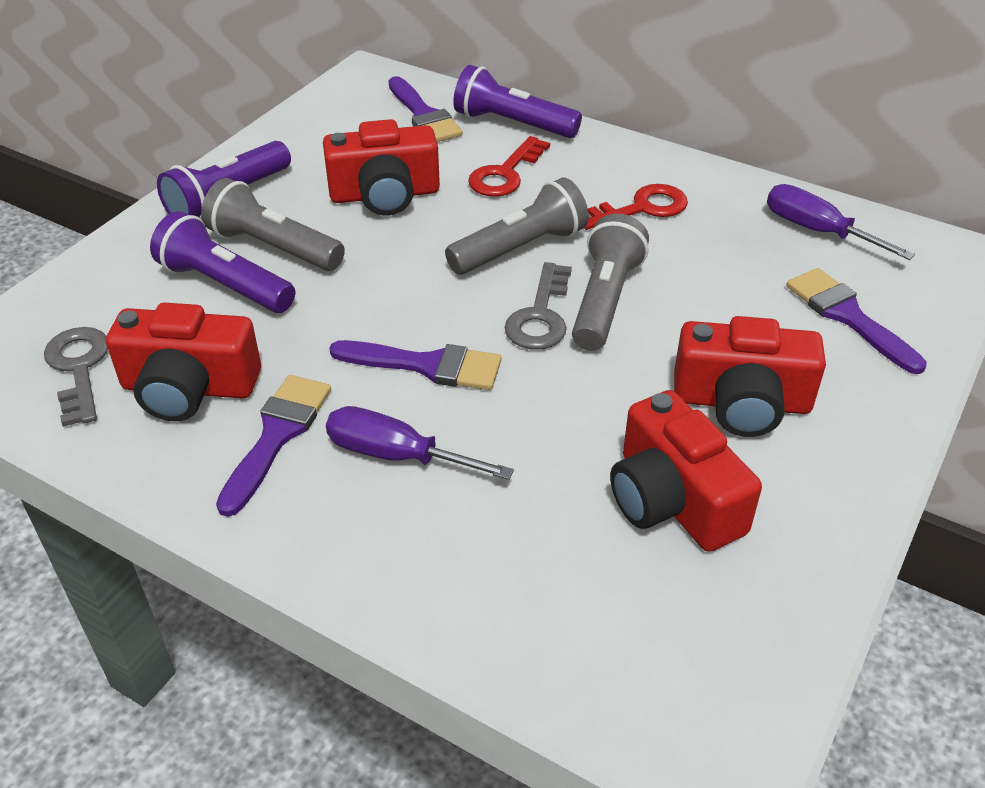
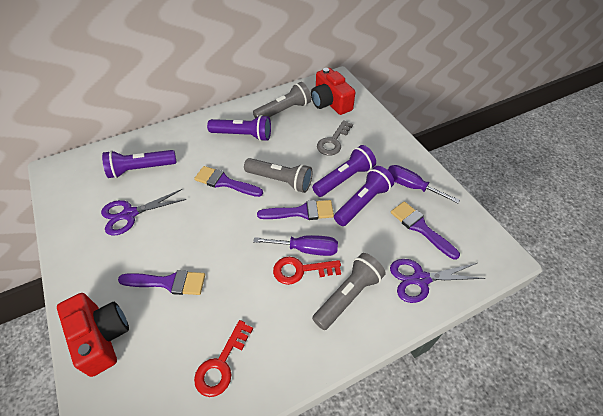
grey key: [44,327,108,427] [505,262,572,349] = 2 -> [317,120,353,156] = 1
purple flashlight: [150,211,295,313] [157,141,291,220] [453,65,582,138] = 3 -> [102,150,177,178] [207,115,271,141] [312,145,376,197] [334,166,394,226] = 4
purple scissors: none = 0 -> [101,189,186,236] [390,259,485,303] = 2
red camera: [106,302,261,421] [323,119,440,216] [610,390,762,552] [674,316,826,437] = 4 -> [57,293,129,377] [311,68,355,115] = 2

